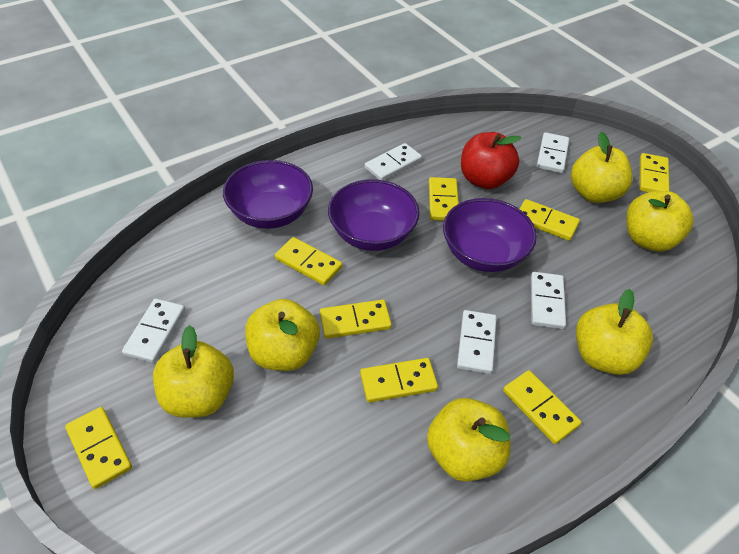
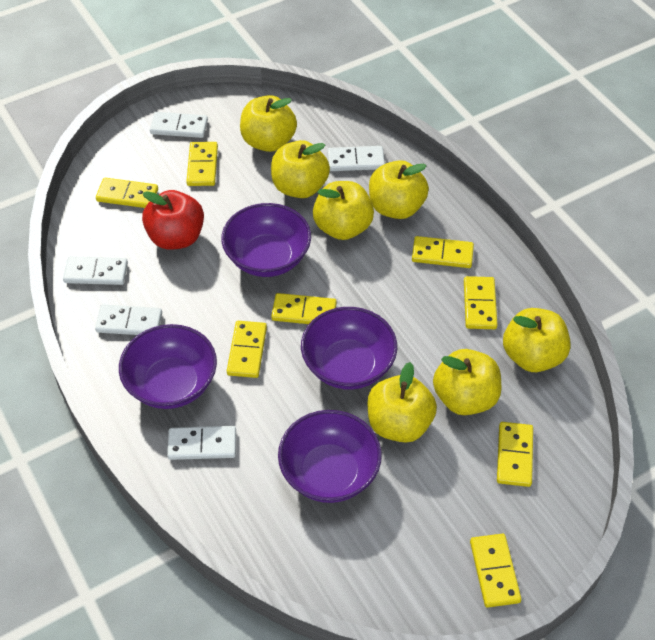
purple bowl: [223,160,313,229] [328,179,420,251] [443,198,537,272] = 3 -> [119,324,217,409] [221,203,311,277] [278,410,382,503] [301,307,397,389] = 4
yellow apple: [153,325,234,418] [245,299,320,371] [427,398,511,482] [571,132,632,203] [576,289,653,375] [626,191,693,252] = 6 -> [240,95,297,152] [271,140,330,198] [313,181,374,240] [367,362,437,443] [369,160,429,219] [433,349,501,415] [503,308,571,372] = 7

